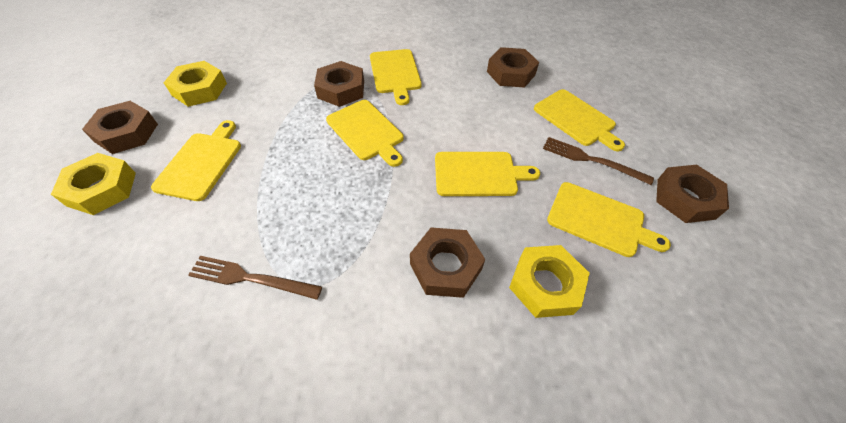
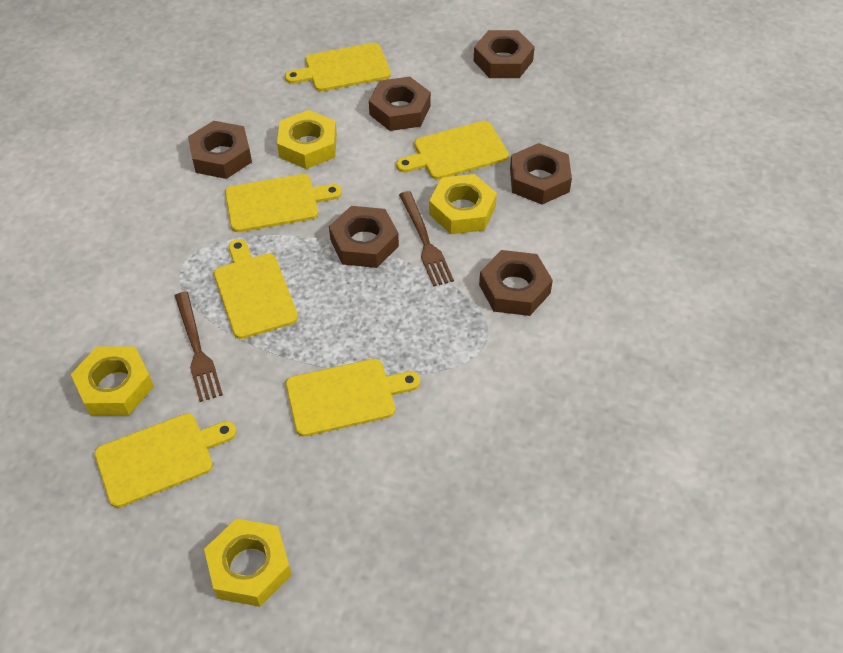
brown nut: [82,101,158,154] [314,61,364,107] [410,228,485,298] [487,47,539,88] [656,165,729,223] = 5 -> [188,121,252,179] [329,206,399,268] [369,77,431,131] [474,30,535,78] [479,250,553,316] [510,143,572,205] = 6
yellow nut: [51,153,136,215] [164,61,227,107] [509,245,590,318] = 3 -> [71,346,154,416] [204,518,292,607] [277,110,337,169] [429,174,497,234] = 4

